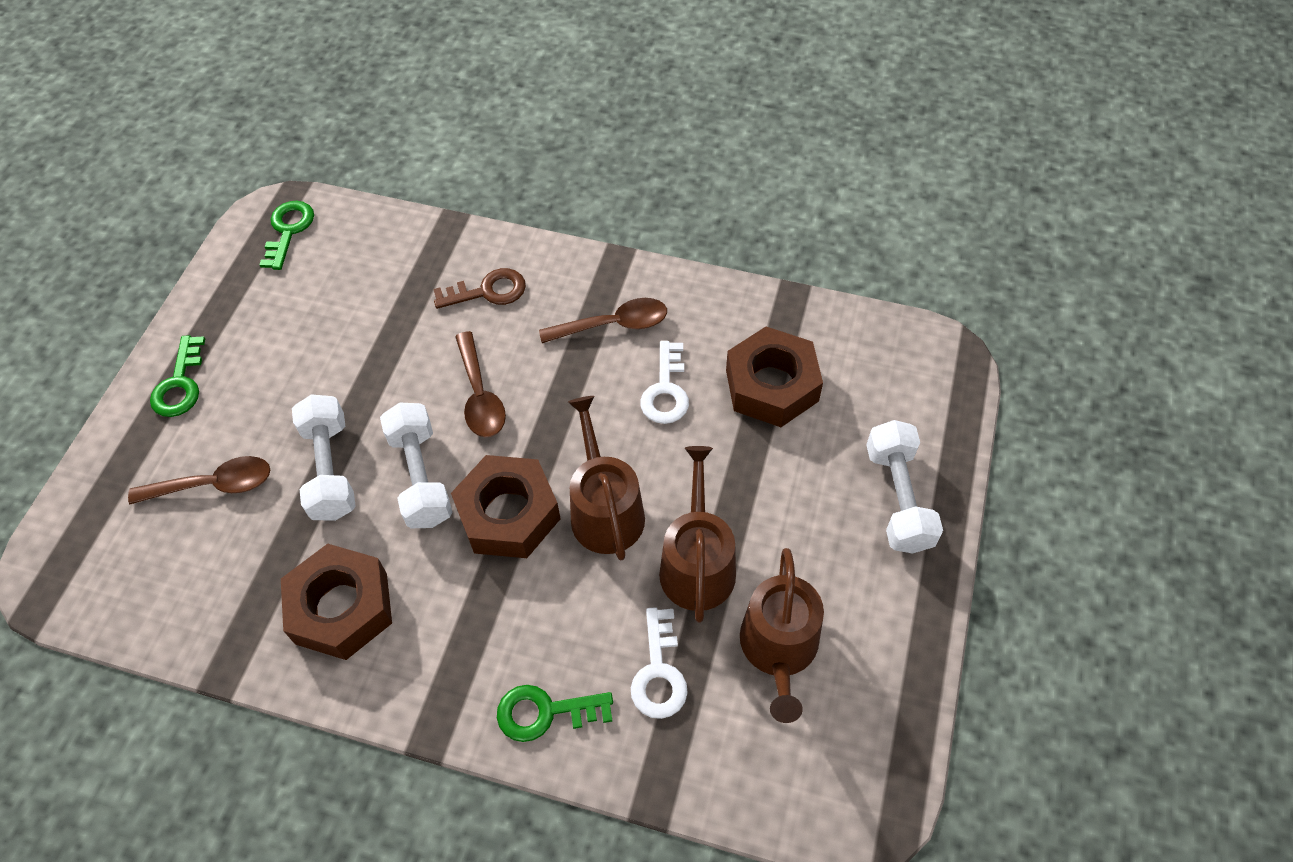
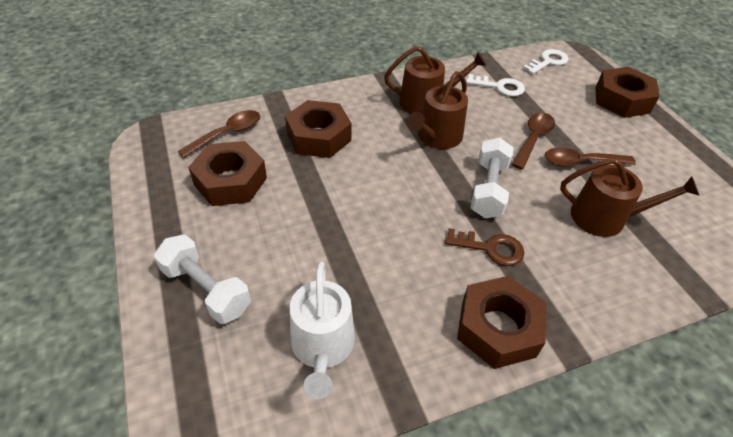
brown nut: [281,544,392,660] [451,455,561,558] [726,327,823,427] = 3 -> [188,141,267,206] [285,100,352,158] [457,276,546,369] [595,67,660,118] = 4
green key: [150,335,205,417] [259,201,314,270] [497,685,613,742] = 3 -> none = 0
white dumbbell: [292,394,356,521] [380,402,453,528] [866,420,943,554] = 3 -> [154,235,251,324] [470,138,514,218] = 2
white watering can: none = 0 -> [290,261,355,399] = 1

